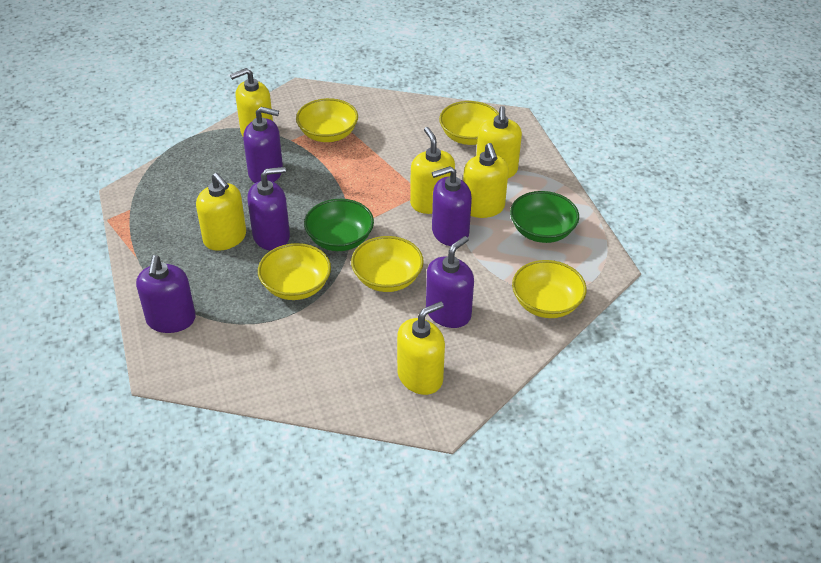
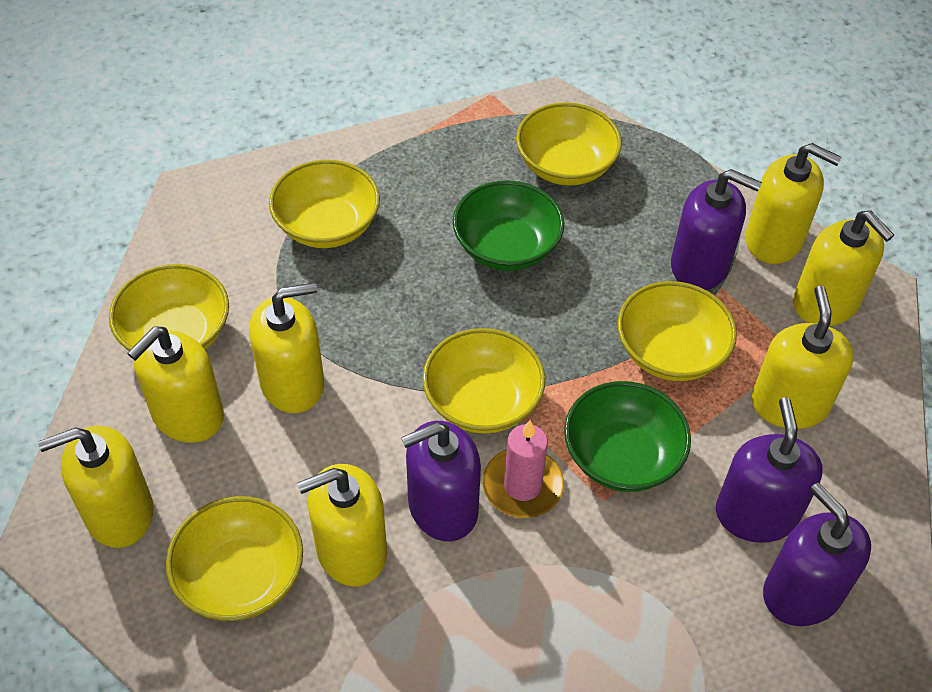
pink candle: none = 0 -> [483,420,564,518] = 1
purple soap dispenser: [136,255,196,333] [243,107,283,183] [248,167,290,250] [426,236,474,328] [432,166,472,246] = 5 -> [401,421,481,541] [671,169,762,290] [716,397,823,543] [763,483,871,626] = 4
yellow bowl: [258,243,331,300] [296,98,358,142] [351,236,424,292] [439,101,499,145] [512,260,587,318] = 5 -> [109,264,229,351] [166,496,303,621] [269,160,380,248] [422,328,545,434] [516,102,622,186] [617,281,737,381] = 6
yellow soap dispenser: [196,173,246,251] [230,68,273,136] [397,301,445,395] [410,127,455,214] [463,143,509,218] [476,106,522,178] = 6 -> [38,426,153,548] [127,327,224,443] [249,282,324,413] [297,464,387,587] [745,143,842,264] [751,286,854,429] [793,210,894,326] = 7

